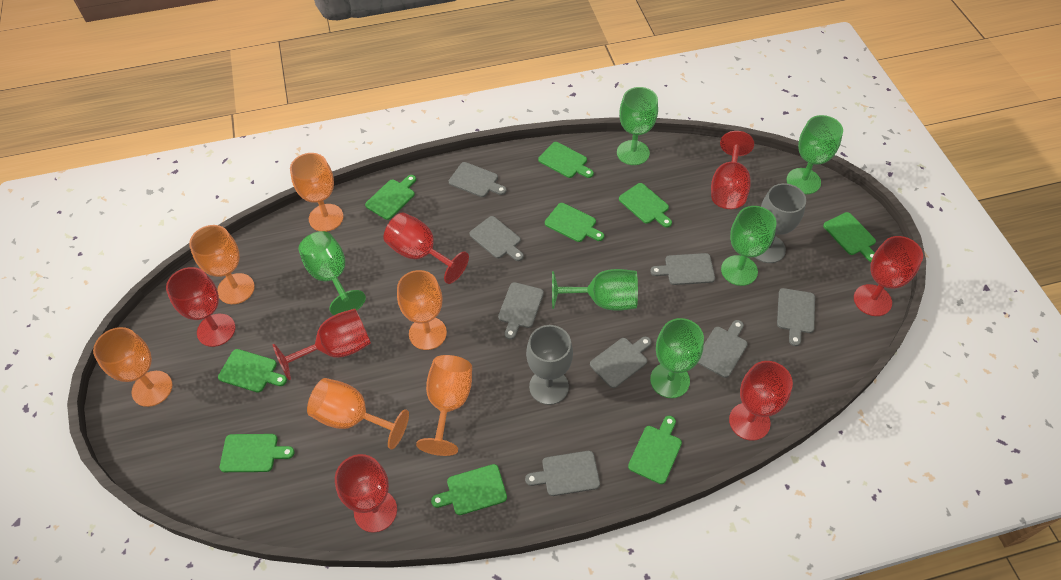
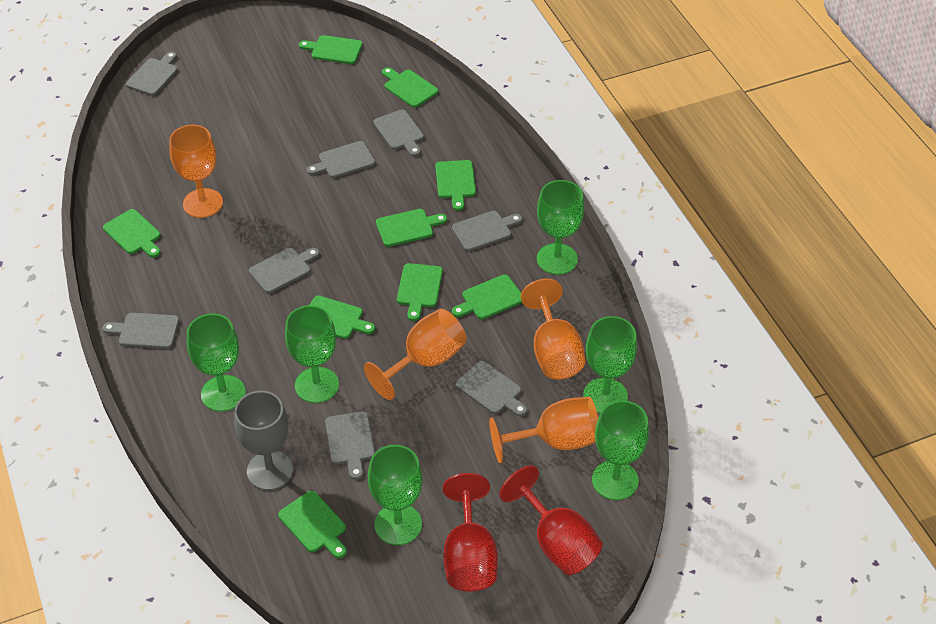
grey goblet: [526,325,573,405] [755,183,806,263] = 2 -> [234,391,293,490] = 1
orange goblet: [93,327,173,407] [189,225,255,304] [290,153,344,232] [307,378,409,449] [397,270,447,350] [416,355,472,456] = 6 -> [169,125,223,218] [364,309,466,400] [489,397,598,463] [521,279,586,380] = 4
red goblet: [166,267,235,347] [273,309,371,380] [335,454,397,533] [383,212,469,284] [711,131,754,209] [729,361,793,441] [854,236,923,316] = 7 -> [443,473,498,591] [499,465,603,575] = 2

